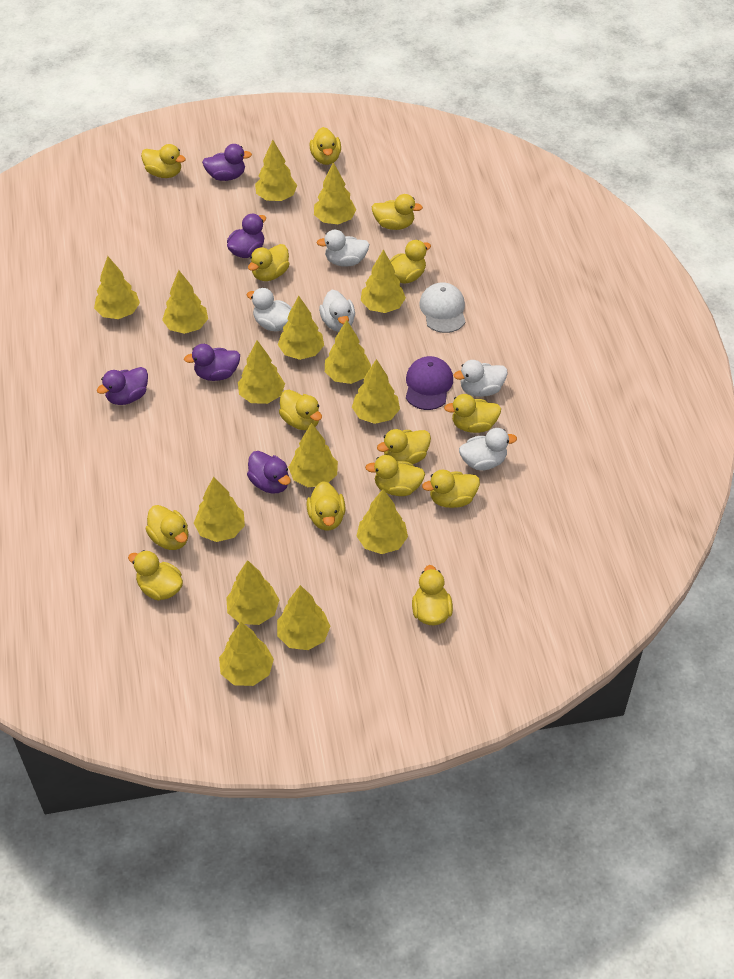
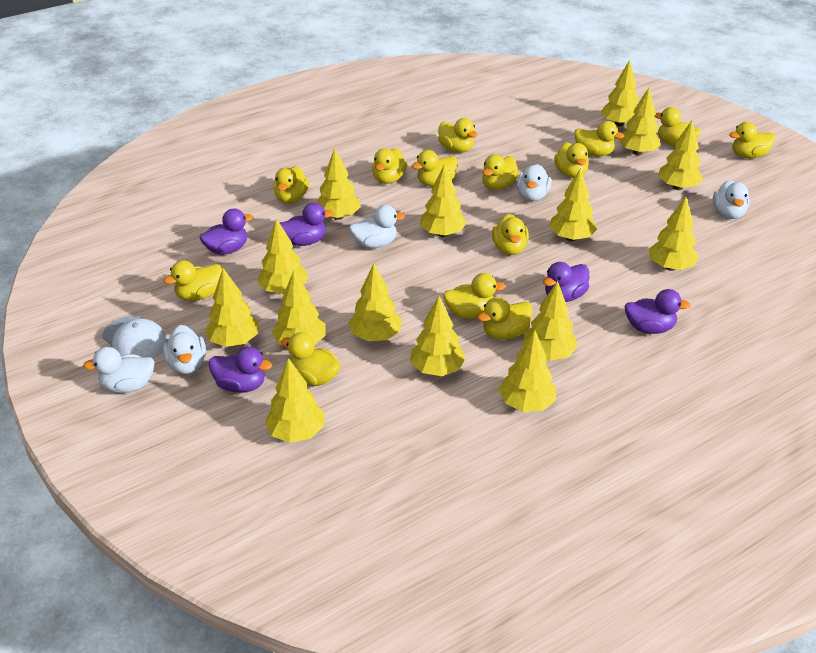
purple cap: [406,356,453,410] = 1 -> none = 0

